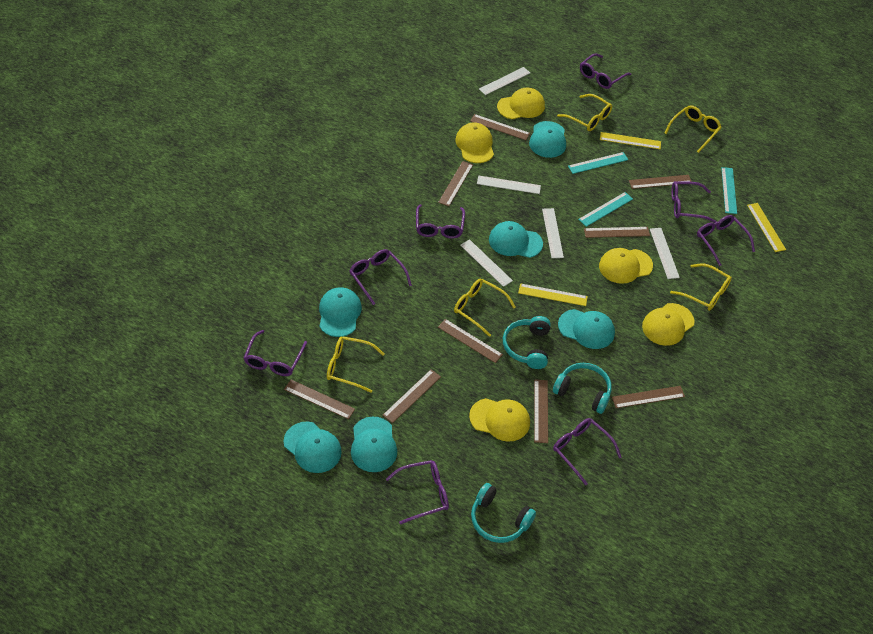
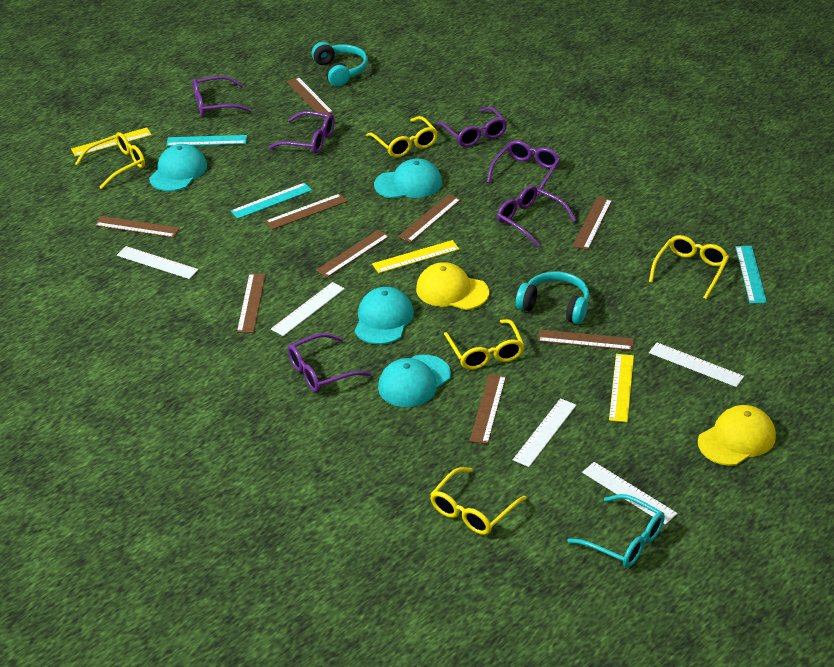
purple glasses: [244,330,307,376] [350,249,412,305] [386,460,449,524] [416,205,465,239] [553,418,621,485] [580,53,631,89] [671,181,716,223] [697,215,755,266] = 8 -> [193,76,251,116] [268,111,335,154] [288,333,371,392] [436,106,507,147] [487,140,560,197] [497,185,576,247] = 6
turquoise cap: [284,421,342,473] [319,287,362,337] [351,417,397,472] [489,221,543,258] [529,121,566,158] [558,309,615,349] = 6 -> [149,144,207,191] [355,287,414,345] [374,158,442,199] [378,355,451,407] = 4
turquoise glasses: none = 0 -> [567,494,665,567] = 1
turquoise headphones: [471,483,536,543] [503,316,551,369] [553,363,612,414] = 3 -> [312,42,368,86] [516,272,590,324] = 2
yellow cap: [455,123,494,163] [469,398,530,442] [497,87,545,119] [599,248,653,284] [642,303,694,346] = 5 -> [416,262,489,310] [698,405,776,466] = 2

